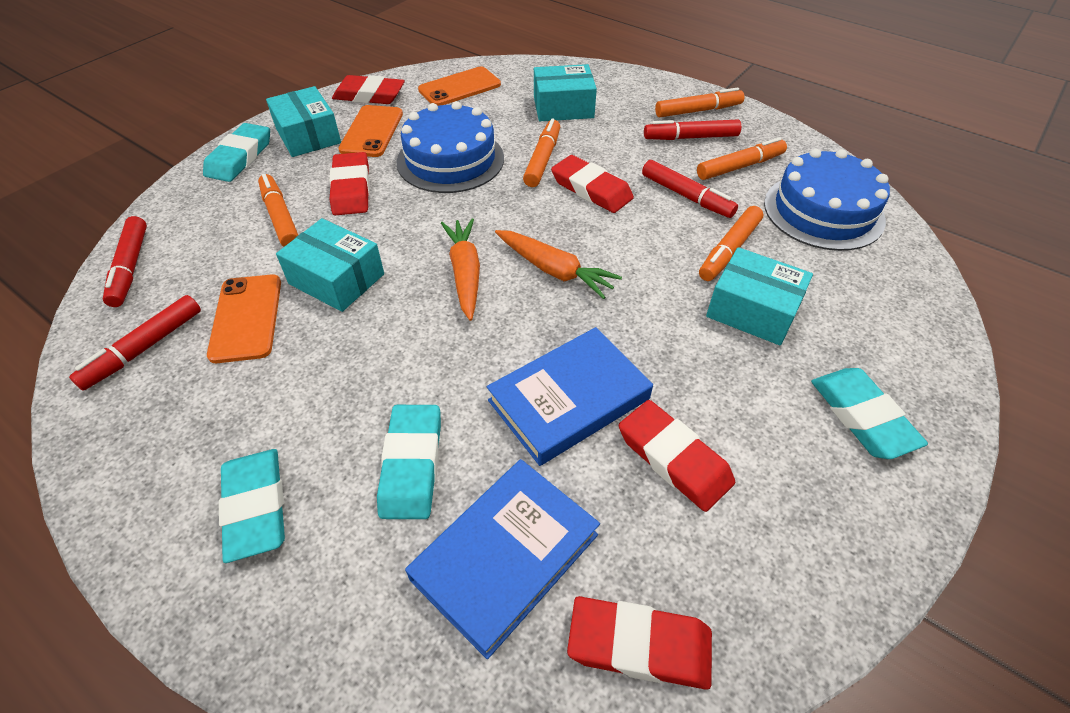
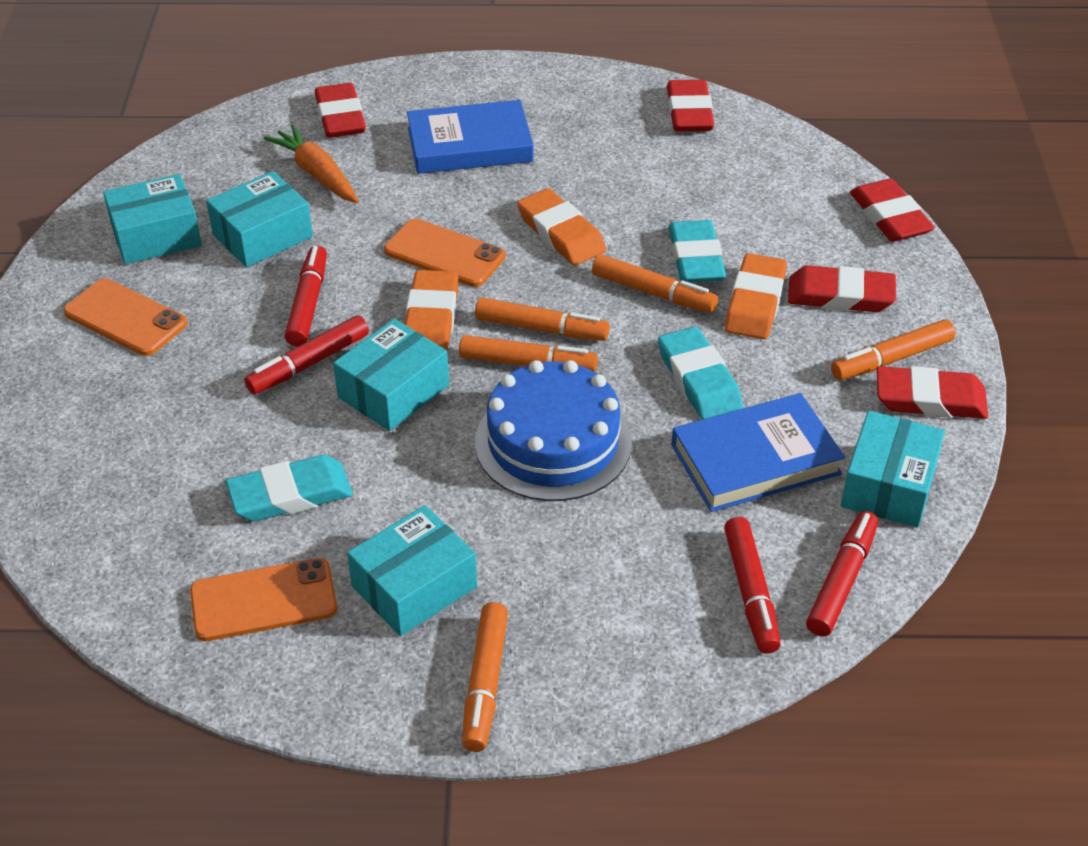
blue cake: [396,101,504,193] [764,149,890,251] = 2 -> [475,360,632,501] = 1
orange carrot: [441,218,480,321] [495,230,622,299] = 2 -> [264,125,359,203] = 1
orange eraser: none = 0 -> [404,270,458,351] [517,188,606,266] [725,253,787,339] = 3
turquoise box: [266,86,341,157] [276,218,384,312] [534,64,597,121] [706,247,813,345] = 4 -> [103,174,202,264] [206,171,313,267] [333,319,449,431] [347,505,477,636] [841,411,945,527] = 5
turquoise eraser: [203,123,270,182] [219,449,285,563] [377,405,441,519] [811,368,928,459] = 4 -> [226,455,353,521] [658,326,743,420] [668,220,726,283] = 3

